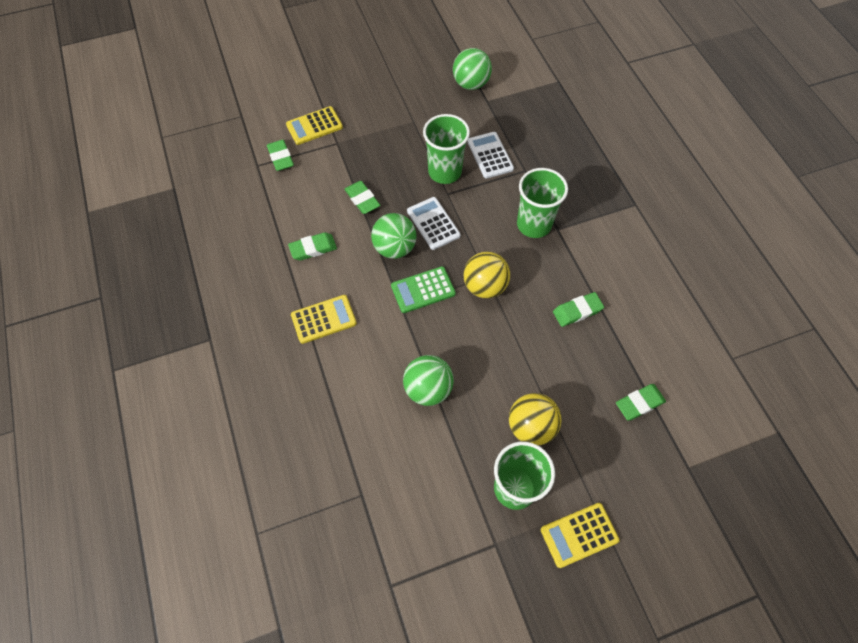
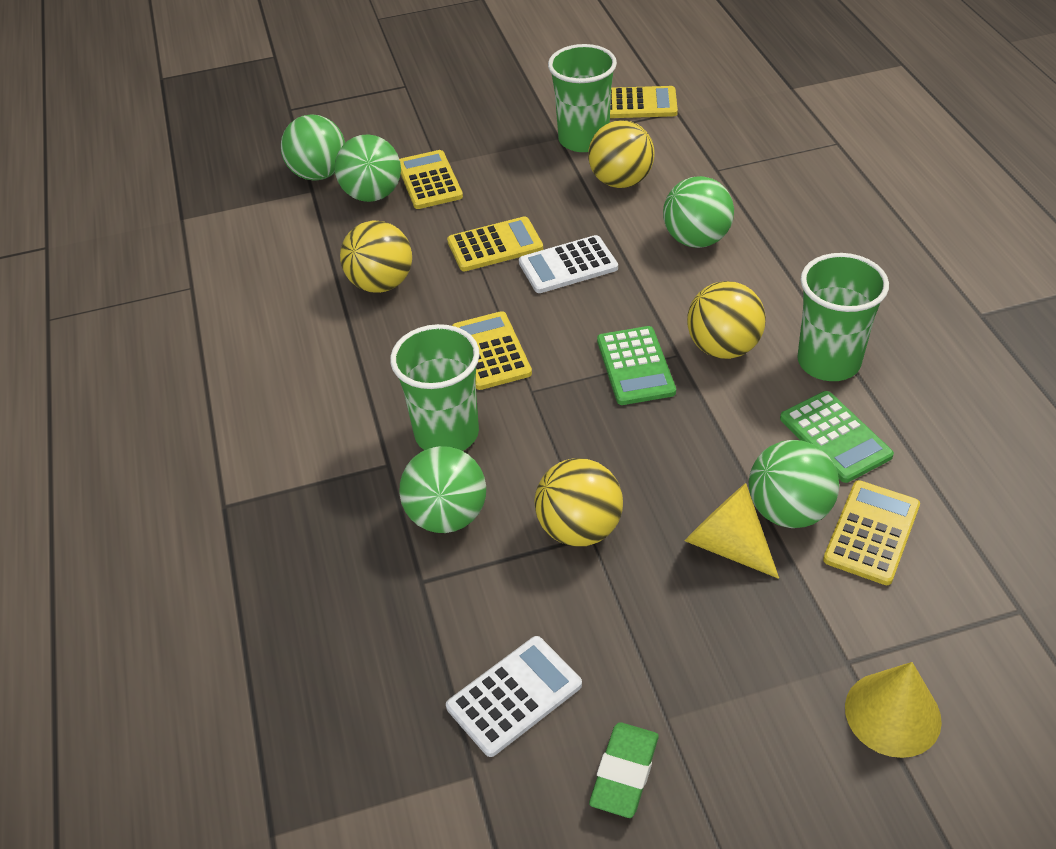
green ball: [371,213,417,259] [403,355,454,406] [453,48,492,90] = 3 -> [281,114,345,181] [335,134,401,202] [399,446,486,533] [663,176,734,248] [749,440,839,528] = 5
green calculator: [391,266,456,313] = 1 -> [597,326,676,405] [780,391,894,483] = 2
green eraser: [267,140,294,171] [288,232,337,261] [344,181,380,214] [553,292,604,327] [616,384,666,421] = 5 -> [589,722,659,818] = 1
yellow ball: [464,252,510,298] [509,393,562,446] = 2 -> [340,220,412,293] [535,458,623,546] [588,120,655,188] [687,281,766,359] = 4
yellow calculator: [286,106,343,145] [291,295,357,344] [541,503,620,568] = 3 -> [399,150,463,209] [447,216,543,271] [452,311,532,390] [610,86,678,118] [823,480,920,585] = 5
yellow cone: none = 0 -> [685,483,779,579] [845,662,942,758] = 2

